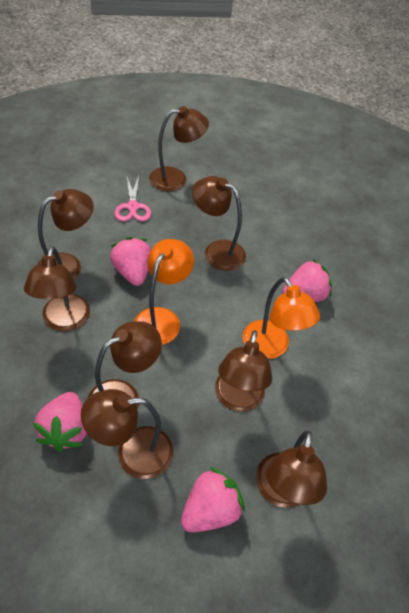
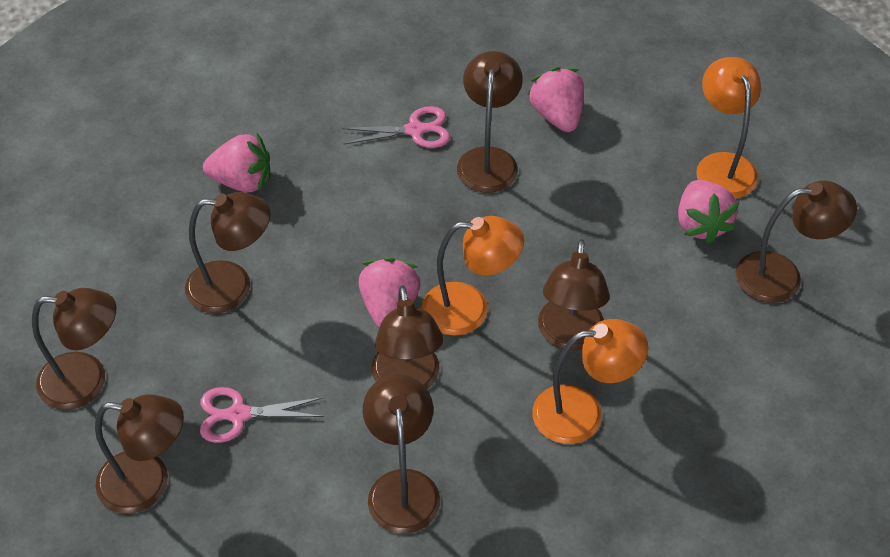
orange lamp: [134,239,194,345] [243,277,320,359] = 2 -> [422,216,524,336] [532,319,648,444] [696,57,761,199] = 3
pink scissors: [115,176,151,221] = 1 -> [200,387,324,443] [342,106,450,148] = 2

